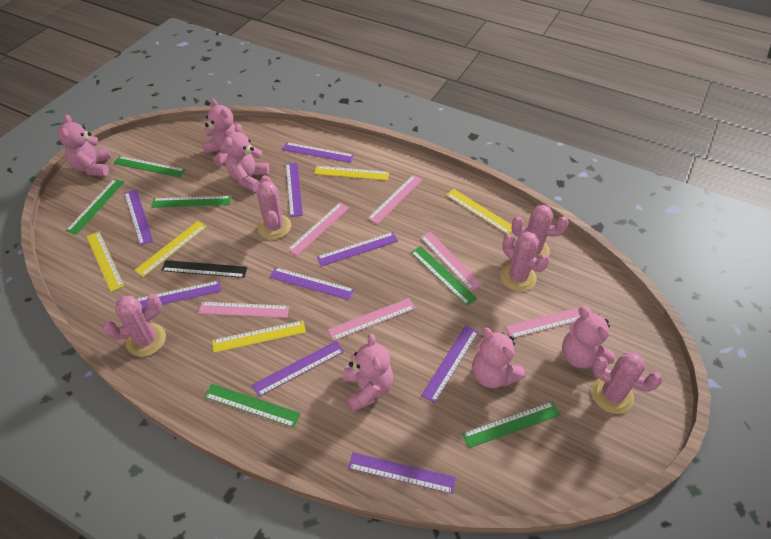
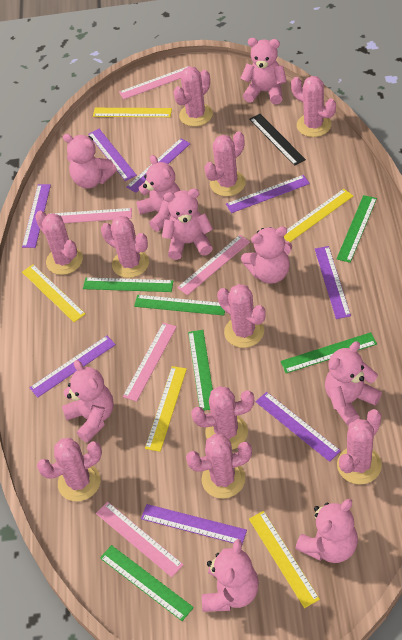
pink cactus: [103,294,166,357] [257,175,291,239] [500,232,549,291] [512,205,569,258] [592,352,663,414] = 5 -> [35,211,83,275] [37,438,102,502] [101,216,149,278] [173,67,213,127] [186,434,252,499] [191,386,254,450] [204,131,246,196] [217,284,266,348] [291,76,336,137] [337,409,382,484] = 10
pink ruler: [198,302,289,318] [287,203,349,256] [328,298,416,341] [367,175,423,224] [420,232,482,291] [506,305,592,338] = 6 -> [48,208,132,223] [96,502,184,577] [119,66,190,100] [123,323,177,402] [177,235,250,295] = 5
pink teddy bear: [58,114,111,176] [202,99,235,166] [224,124,269,192] [343,333,393,412] [472,328,525,388] [562,307,615,369] = 6 -> [62,360,114,443] [63,134,117,189] [136,155,180,232] [162,189,213,260] [202,539,259,612] [240,38,287,104] [241,226,292,284] [295,499,358,563] [325,341,382,426] = 9
purple ruler: [124,189,153,246] [137,280,221,309] [252,341,344,397] [270,267,354,300] [282,142,354,163] [286,163,303,217] [317,232,398,267] [348,452,456,494] [421,325,478,403] = 9 -> [22,184,51,248] [29,336,116,398] [88,129,137,181] [126,138,191,193] [141,504,247,544] [226,175,310,213] [255,392,341,462] [315,246,351,319] = 8

